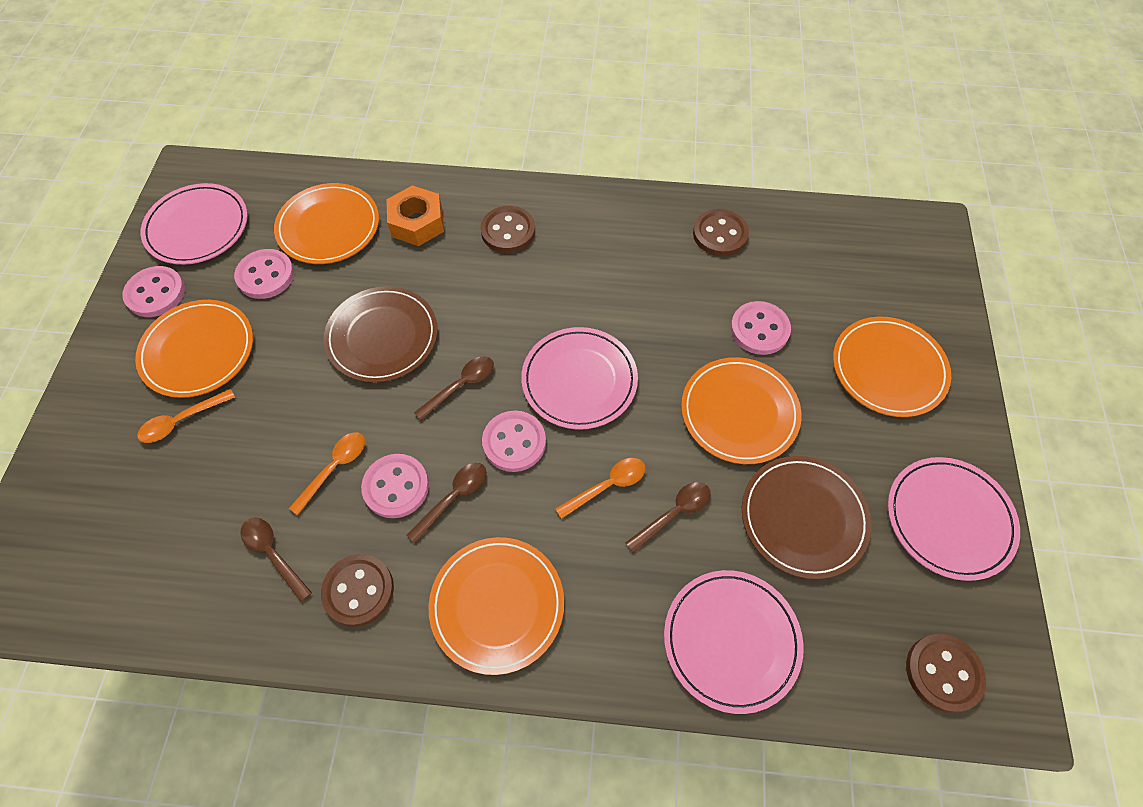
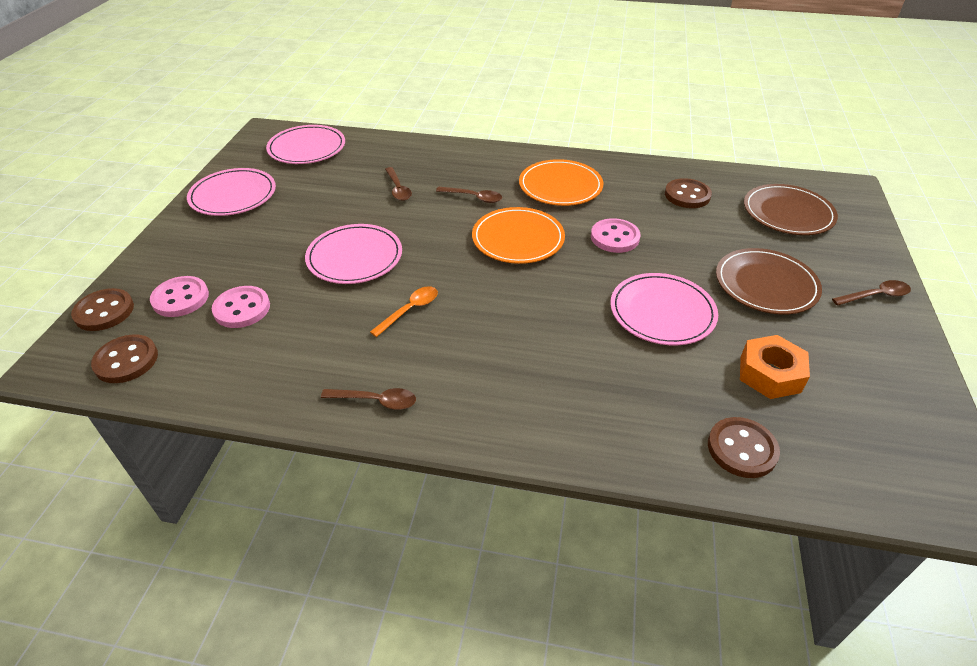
orange plate: [135,300,253,398] [274,183,379,264] [429,537,564,675] [681,357,802,464] [833,317,951,417] = 5 -> [472,207,565,264] [519,159,603,206] = 2
orange spoon: [137,389,235,443] [289,432,365,515] [555,458,645,519] = 3 -> [370,286,438,337] = 1
pink button: [122,266,185,317] [234,249,294,299] [361,454,429,518] [482,410,546,472] [730,301,791,355] = 5 -> [150,276,209,317] [212,286,270,328] [591,218,640,253] = 3

